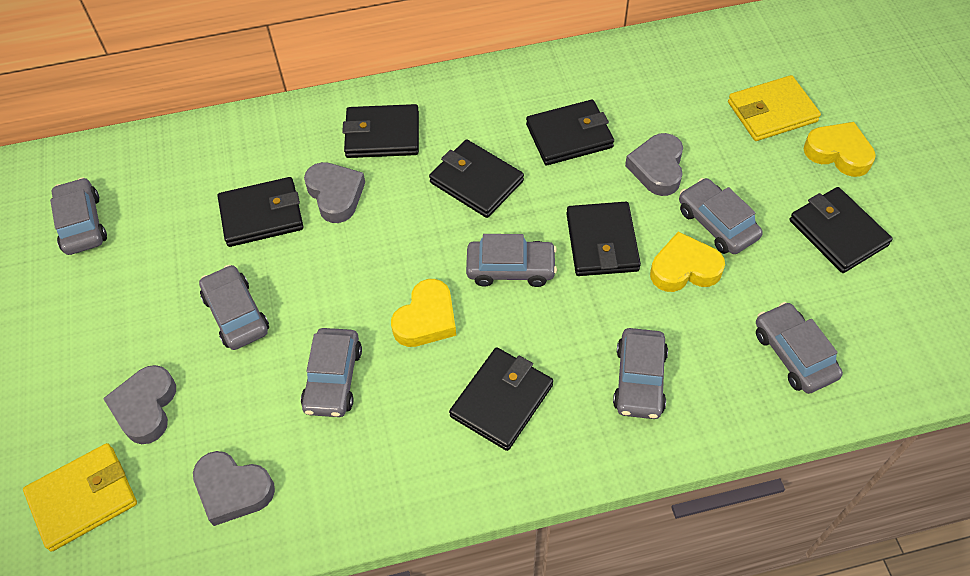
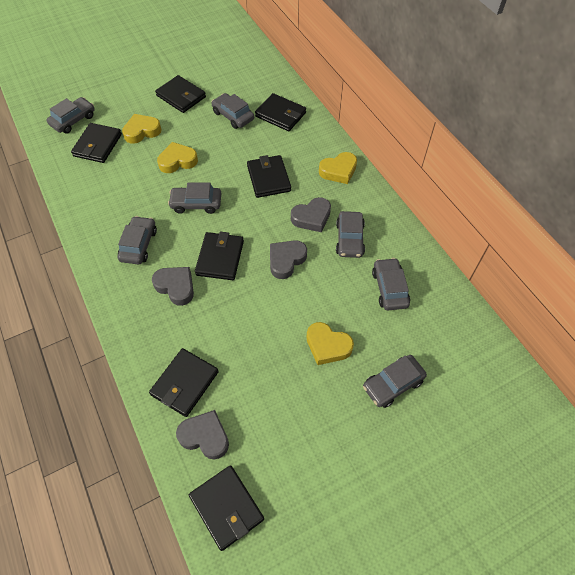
yellow heart: [391,279,456,347] [650,232,725,292] [804,122,876,177] = 3 -> [122,114,162,144] [157,142,198,173] [306,322,354,365] [319,152,357,184] = 4
yellow wallet: [23,443,137,552] [728,75,821,141] = 2 -> none = 0

